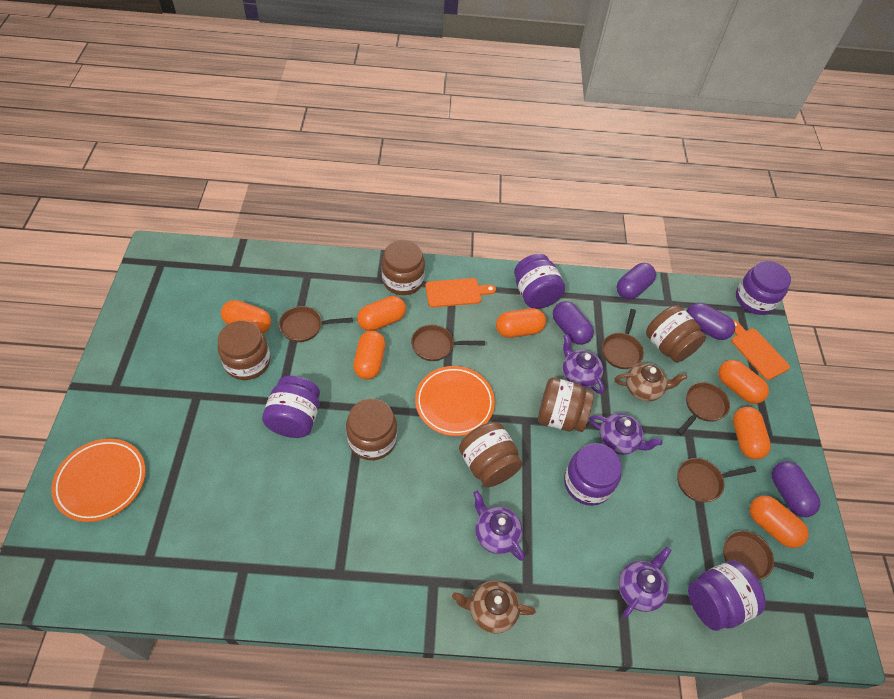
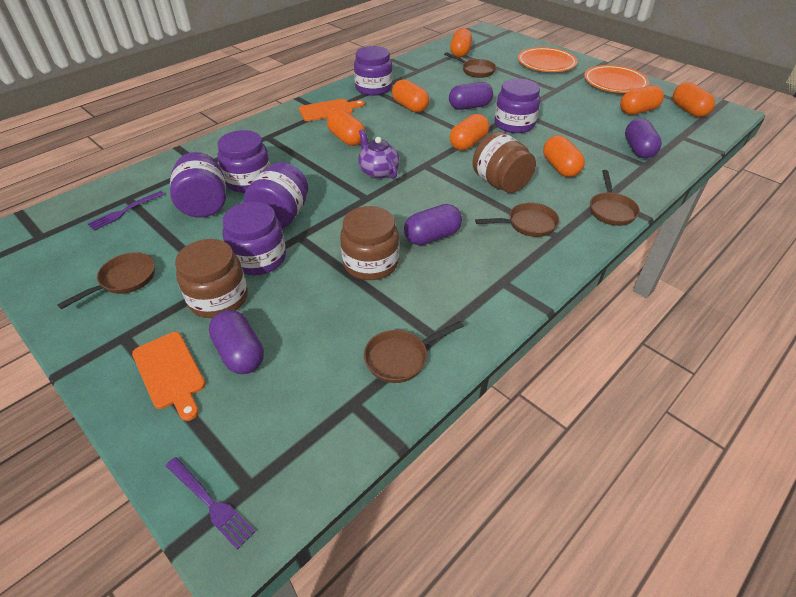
brown jar: [218,321,271,380] [346,399,397,460] [382,240,425,295] [459,422,522,487] [538,377,594,432] [646,305,706,363] = 6 -> [175,239,248,318] [340,206,399,280] [473,132,536,193] = 3
brown pan: [279,306,353,342] [411,325,485,361] [602,309,644,369] [677,382,730,435] [677,458,756,503] [723,531,814,580] = 6 -> [57,252,155,309] [364,321,464,383] [444,52,496,78] [475,203,559,237] [590,170,640,226] = 5
brown teapot: [452,581,536,634] [614,363,687,401] = 2 -> none = 0
purple fork: none = 0 -> [88,191,165,231] [166,457,255,550] = 2
purple jar: [262,376,320,438] [514,254,565,309] [564,443,622,506] [688,560,766,631] [736,261,791,315] = 5 -> [170,152,226,218] [217,130,271,193] [222,202,286,275] [244,162,308,228] [354,46,392,96] [495,79,540,133] = 6
purple teapot: [473,491,525,561] [562,334,605,394] [589,413,662,455] [618,547,671,618] = 4 -> [358,129,400,179] = 1

